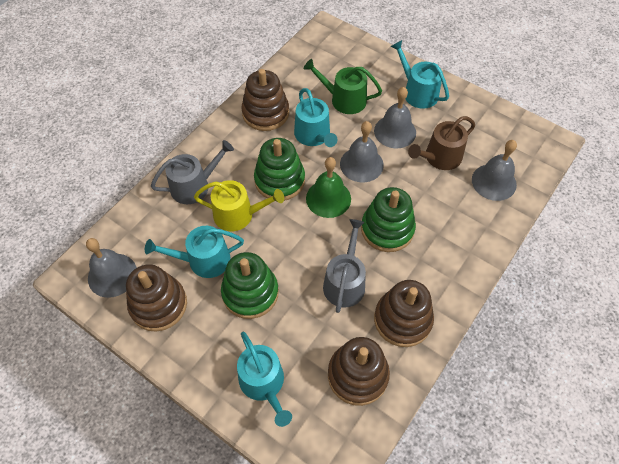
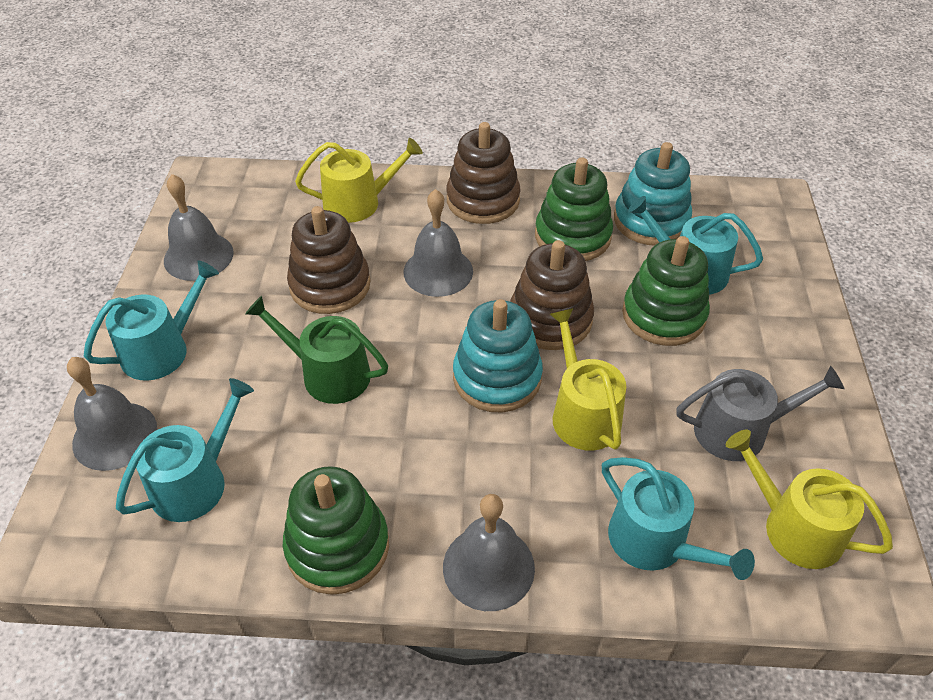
brown stacking toy: [126,264,187,331] [241,69,289,131] [328,337,390,406] [374,280,434,347] = 4 -> [287,206,370,314] [446,122,520,224] [510,240,594,350] = 3
brown watering can: [408,116,475,170] = 1 -> none = 0
green bell: [306,157,351,218] = 1 -> none = 0
grey watering can: [151,140,234,204] [323,219,366,313] = 2 -> [677,366,844,461] = 1
turquoise stacking toy: none = 0 -> [453,299,543,412] [614,142,692,245] = 2
yellow watering can: [194,180,284,231] = 1 -> [295,138,423,223] [550,308,626,451] [726,430,893,569] = 3

